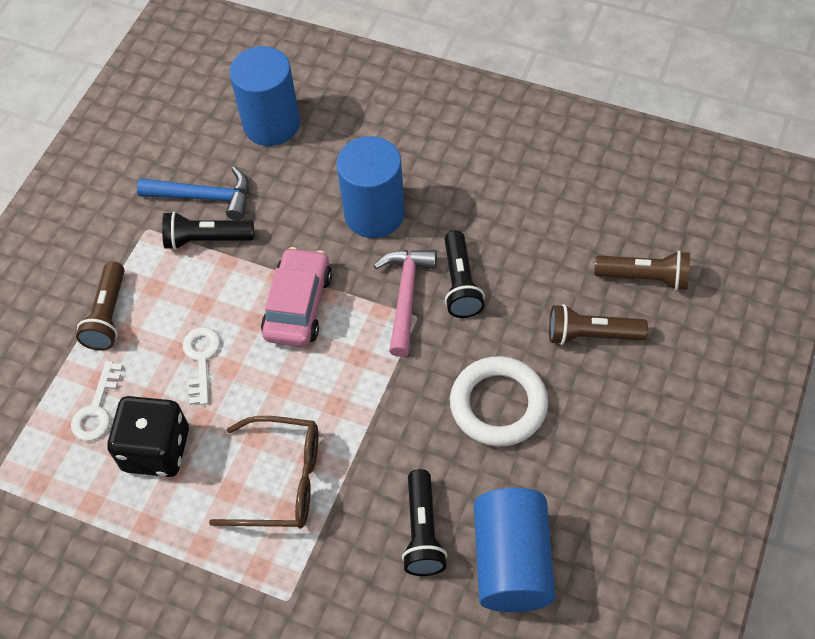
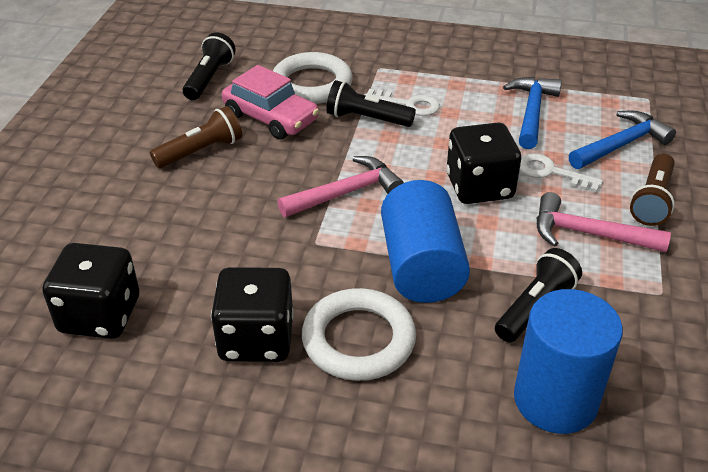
black dice: [107,396,189,477] = 1 -> [42,243,139,339] [211,267,294,362] [446,122,521,204] = 3
blue cylinder: [229,46,300,146] [336,136,405,238] [474,488,555,612] = 3 -> [381,180,470,303] [514,289,623,434] = 2
blue hammer: [137,167,249,220] = 1 -> [503,77,562,149] [569,110,676,169] = 2
brown flashlight: [76,261,124,351] [549,304,648,345] [594,251,690,290] = 3 -> [150,106,242,168] [630,154,675,226] = 2
brown glasses: [209,416,318,529] = 1 -> none = 0
pink hammer: [374,250,437,357] = 1 -> [278,156,404,217] [537,192,671,252] = 2
white ring: [450,356,548,447] = 1 -> [273,52,353,104] [302,288,416,381] = 2

